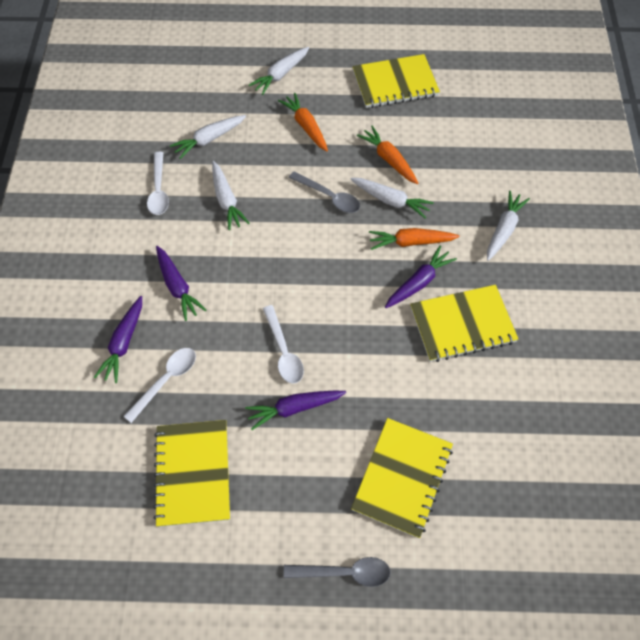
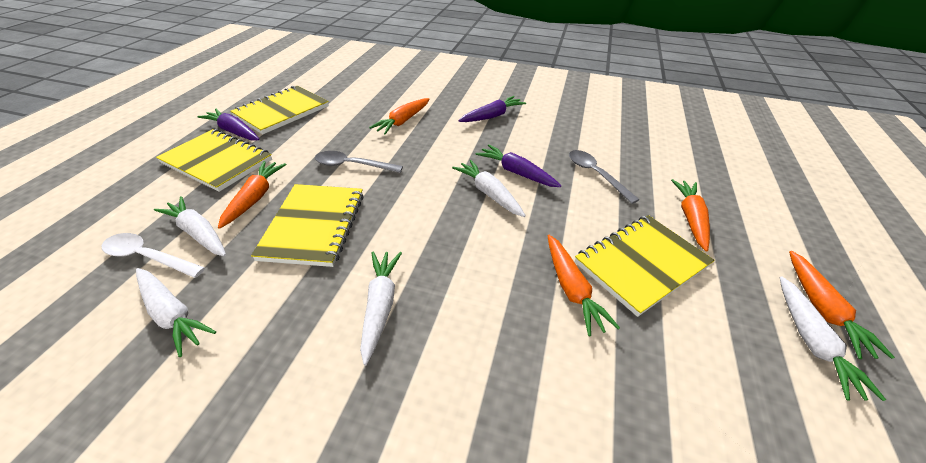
orange carrot: [278,93,328,151] [357,126,418,184] [369,228,460,250] = 3 -> [218,161,286,229] [369,98,429,134] [548,235,620,336] [671,179,710,252] [789,251,895,359] = 5
purple carrot: [94,296,142,383] [156,246,206,321] [245,391,346,430] [385,245,457,308] = 4 -> [197,109,260,141] [458,96,526,122] [476,144,561,187] = 3
white spoon: [123,348,196,423] [147,152,169,215] [263,305,304,384] = 3 -> [102,233,205,278] = 1

